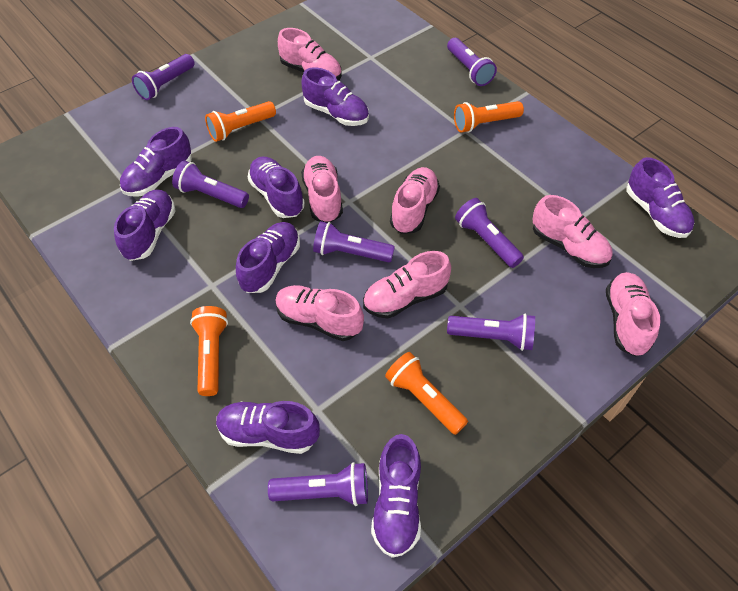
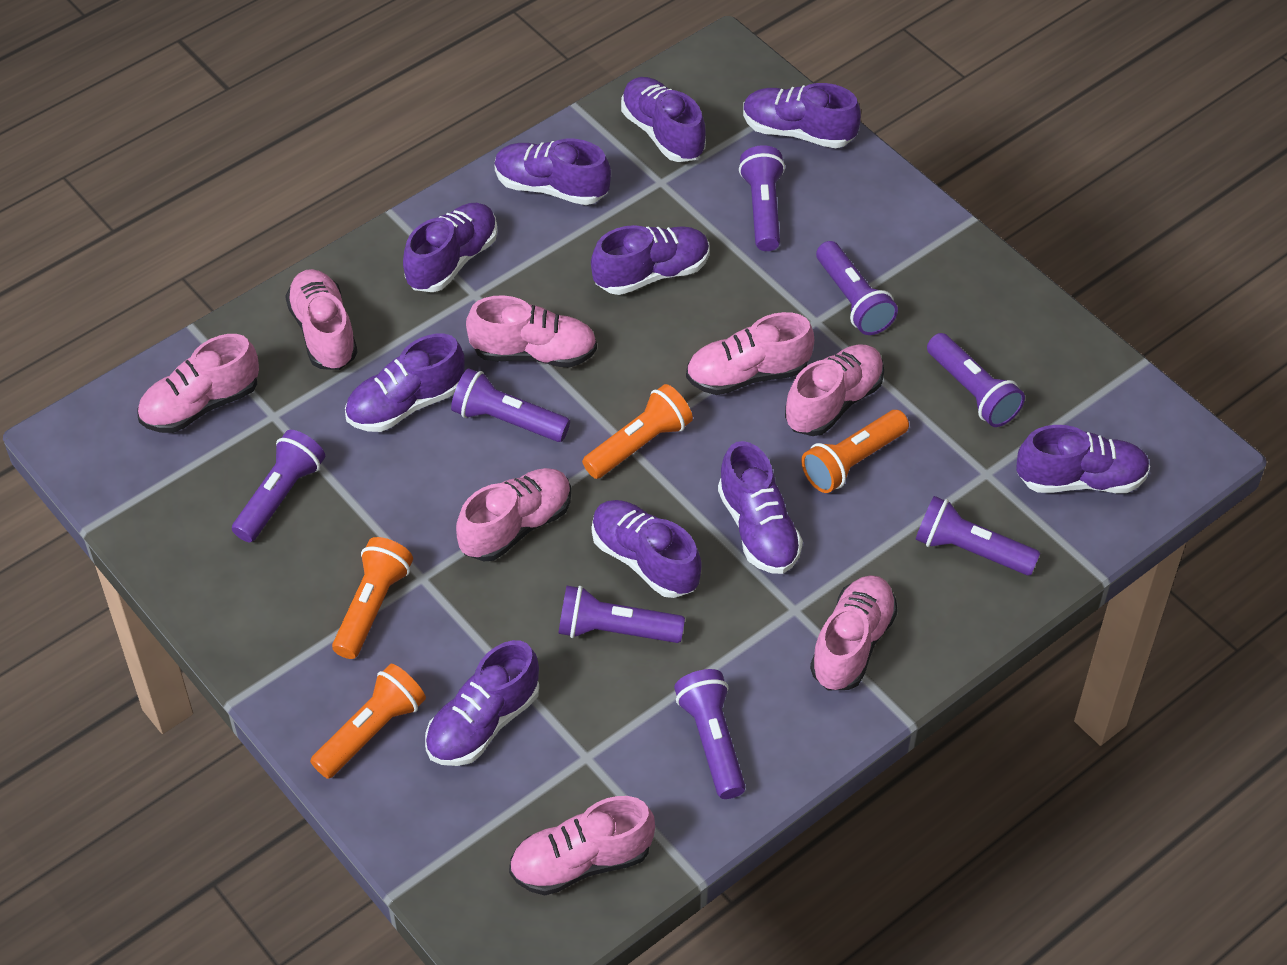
pink shoe: [275,285,364,341] [278,28,342,80] [301,156,343,223] [363,251,451,319] [390,167,440,234] [533,195,613,268] [606,272,661,357] = 7 -> [137,334,259,433] [285,269,358,370] [456,468,571,561] [466,295,597,368] [509,796,655,895] [686,312,814,395] [785,344,884,436] [810,575,898,690] = 8
purple flashlight: [132,54,195,100] [172,161,249,208] [268,462,368,506] [313,221,395,262] [447,38,497,86] [447,314,535,351] [455,198,524,268] = 7 -> [232,430,325,542] [451,368,570,442] [558,586,685,643] [674,669,745,799] [739,145,785,251] [816,241,898,335] [915,496,1040,575] [927,333,1025,427] = 8
purple shoe: [114,190,175,261] [120,127,192,197] [216,401,320,454] [236,222,300,293] [248,157,305,218] [301,68,369,126] [371,434,421,558] [626,157,695,238] = 8 -> [345,334,465,432] [403,203,498,292] [425,640,539,766] [495,139,611,205] [591,225,710,295] [592,500,702,598] [621,77,706,162] [718,441,803,574] [743,83,861,148] [1016,425,1150,493] = 10

